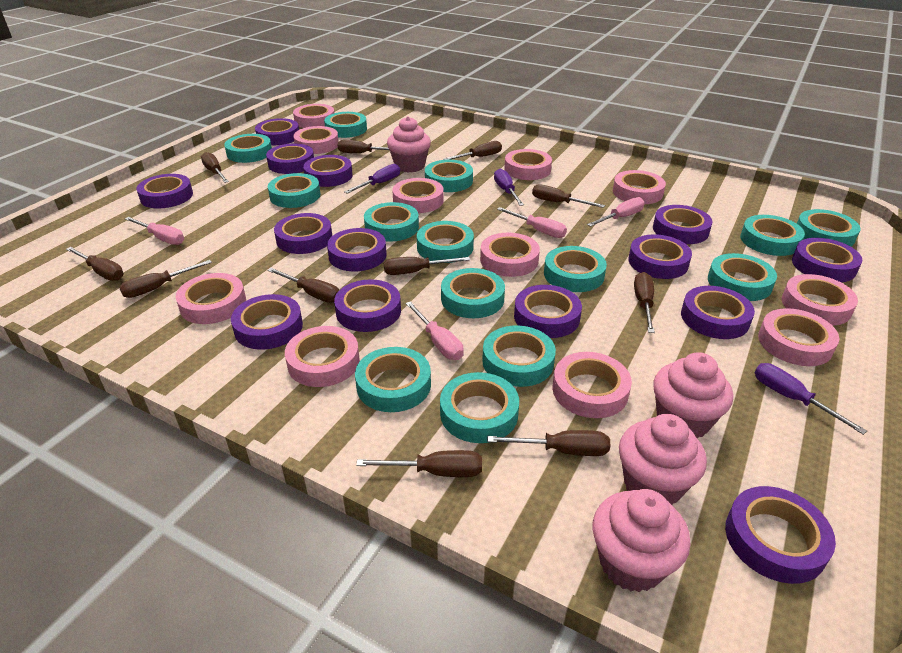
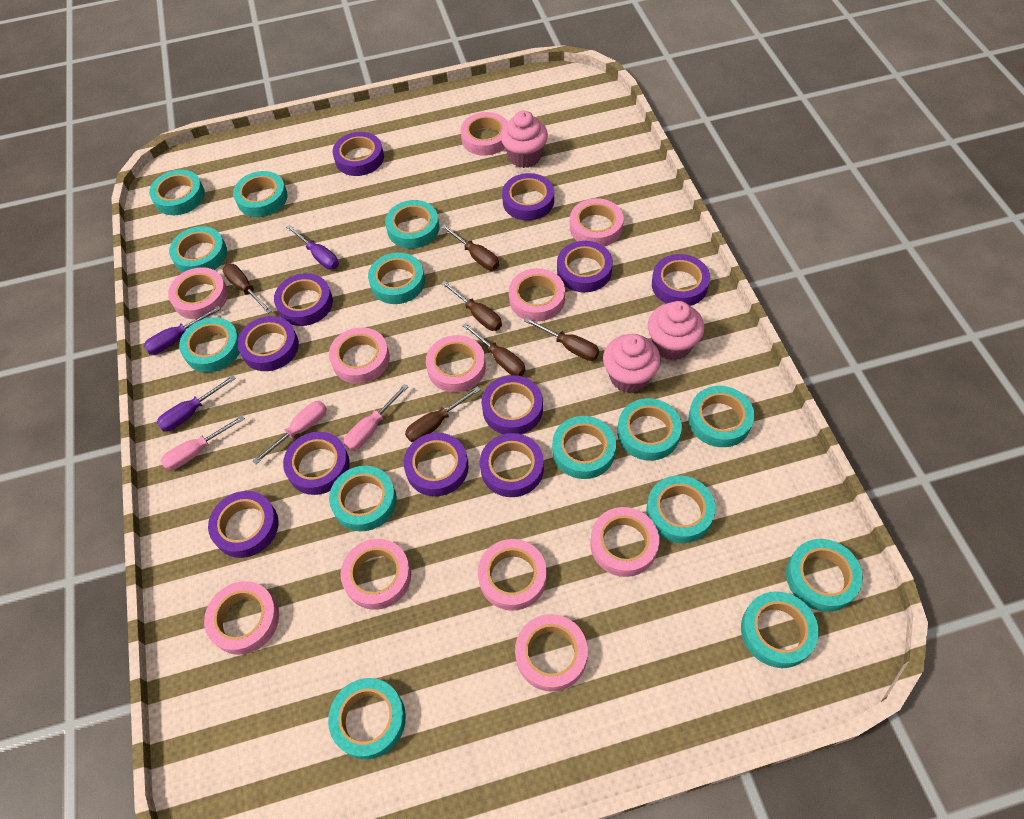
brown screwdriver: [66,247,124,281] [119,260,212,298] [201,152,229,183] [267,268,339,303] [337,140,389,153] [356,450,482,477] [384,257,470,275] [443,141,502,160] [487,430,610,456] [532,184,605,208] [634,272,655,333] = 11 -> [223,264,272,314] [405,387,480,442] [441,225,499,270] [441,281,502,331] [462,323,526,376] [524,317,599,361] = 6
pink cupcake: [387,116,431,173] [592,489,690,592] [619,414,707,505] [653,352,733,439] = 4 -> [501,111,548,168] [603,334,661,393] [648,301,704,360] = 3
pink screwdriver: [125,217,184,245] [406,301,464,360] [497,207,567,238] [587,197,645,227] = 4 -> [161,415,245,470] [253,401,327,464] [344,384,408,451] = 3
purple tape: [137,174,193,208] [231,294,303,350] [255,118,299,145] [266,143,314,174] [274,213,332,254] [303,155,353,187] [327,228,387,271] [334,279,401,332] [514,285,582,338] [628,234,692,279] [653,205,712,244] [681,286,755,339] [725,486,836,584] [792,238,862,283] = 14 -> [208,491,279,558] [237,316,299,371] [274,273,333,326] [283,432,350,495] [332,132,384,176] [404,433,469,496] [480,433,544,497] [482,375,543,434] [502,173,554,221] [557,241,613,292] [652,254,710,306] = 11

